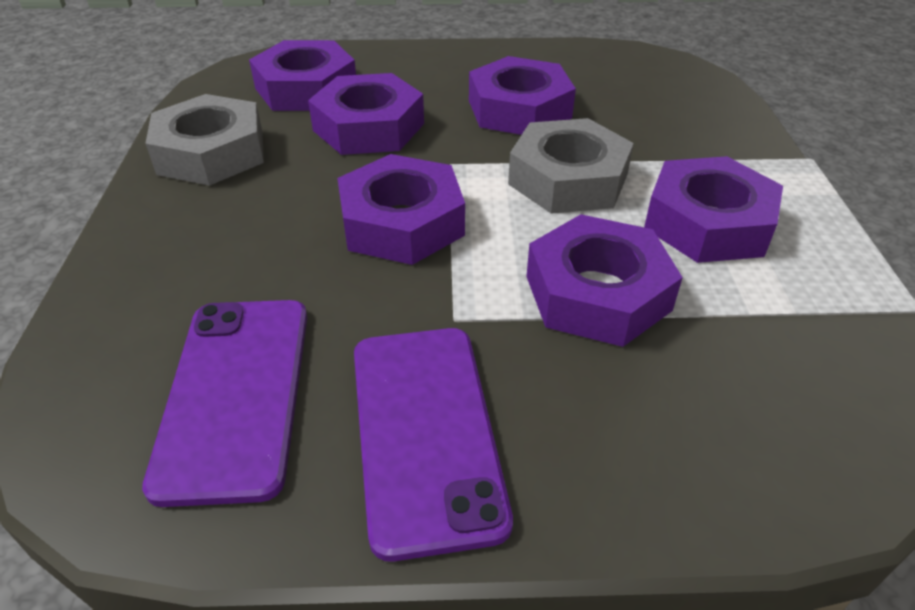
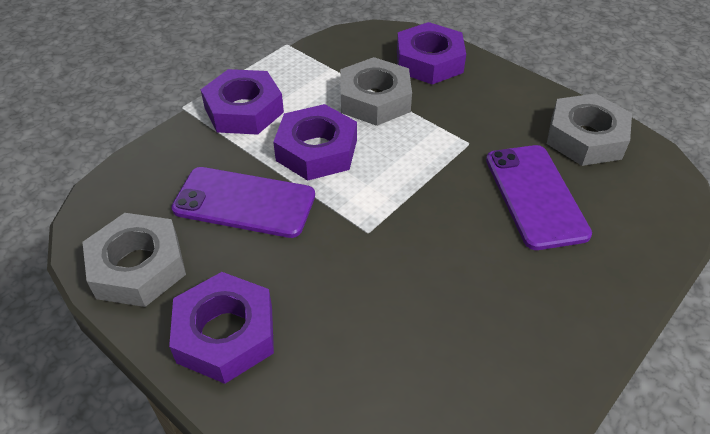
grey nut: [145,94,264,186] [508,118,634,214] = 2 -> [82,213,186,307] [340,57,412,126] [547,94,632,166] = 3
purple nut: [249,40,356,111] [308,73,424,155] [337,154,465,265] [469,56,576,135] [526,214,683,347] [644,156,783,263] = 6 -> [169,272,274,384] [201,69,284,135] [273,104,357,181] [397,22,466,85] = 4

